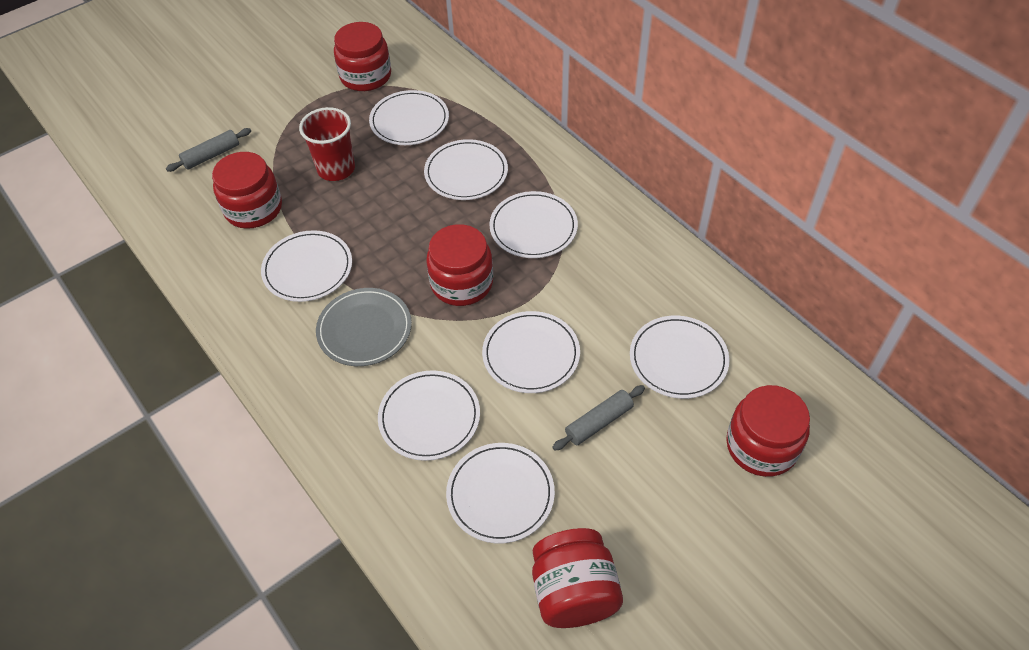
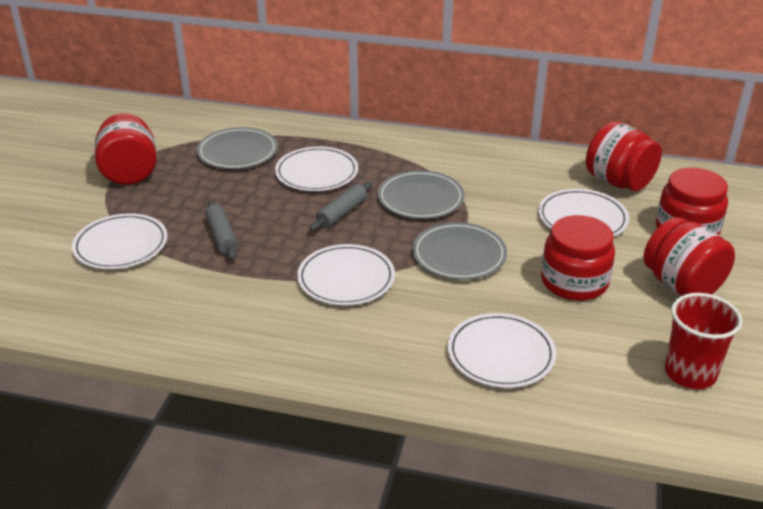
grey plate: [316,288,412,366] = 1 -> [197,127,278,169] [378,170,465,219] [413,222,507,280] = 3
white plate: [261,230,352,302] [369,90,449,145] [378,370,480,461] [424,139,508,200] [446,443,555,543] [482,311,580,393] [489,191,578,258] [630,316,729,399] = 8 -> [72,213,168,269] [275,147,358,191] [297,244,395,306] [448,313,556,388] [538,189,629,236] = 5

